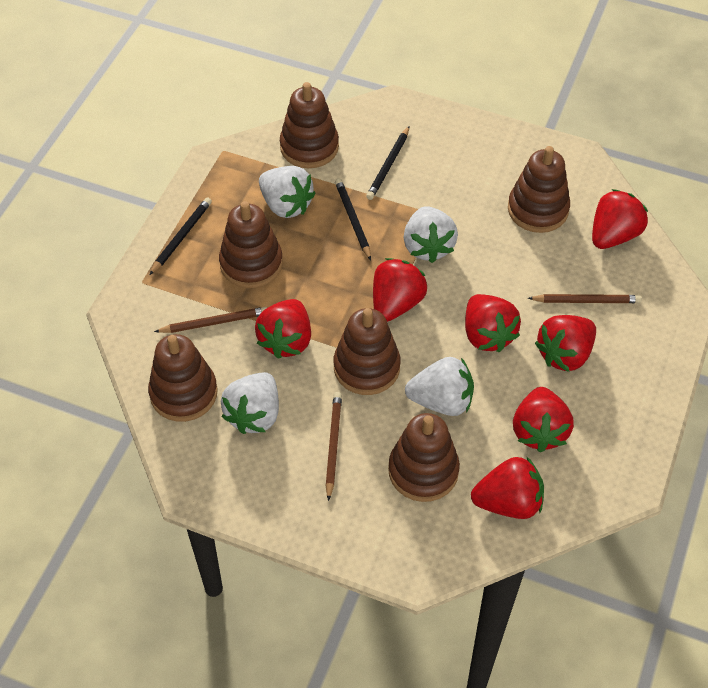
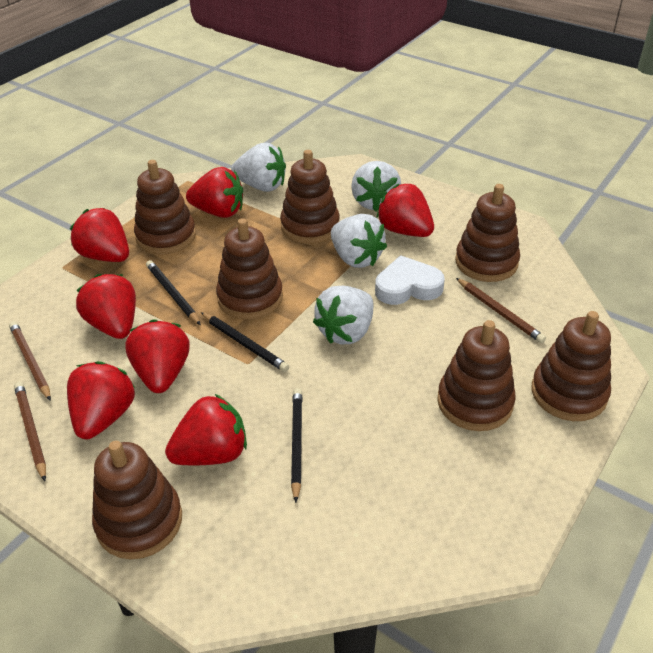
brown stacking toy: [148,334,218,422] [219,201,283,288] [280,82,339,168] [334,308,401,395] [388,413,460,502] [508,146,570,233] = 6 -> [92,441,182,559] [134,160,196,255] [216,218,283,320] [280,150,340,244] [437,320,516,431] [455,184,520,282] [531,311,611,421] = 7
white heart: none = 0 -> [375,255,445,305] = 1

